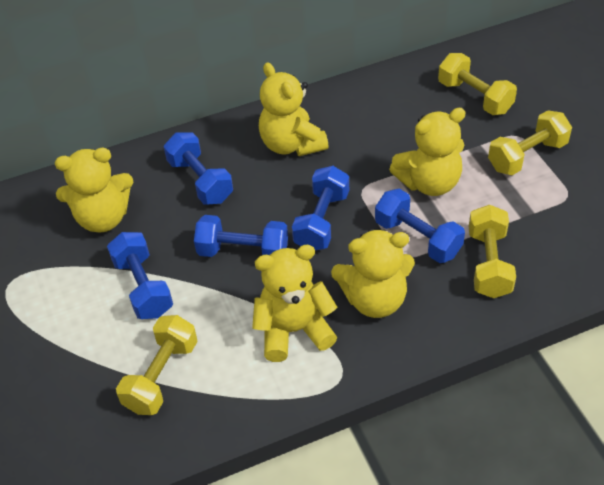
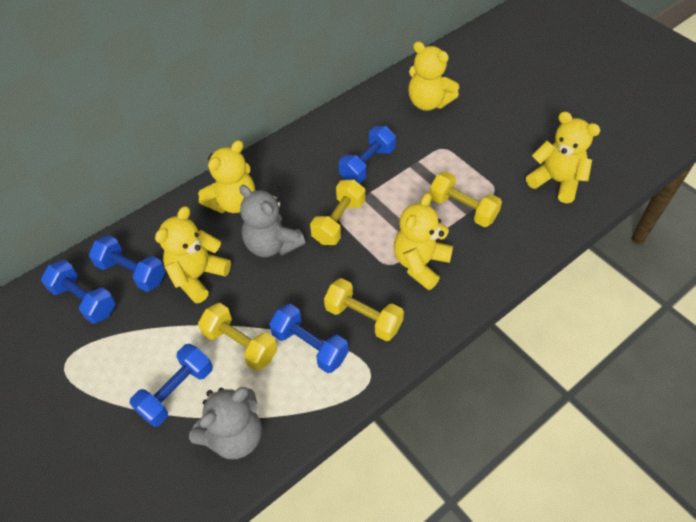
grey teddy bear: none = 0 -> [189,387,262,459] [239,185,305,257] = 2

